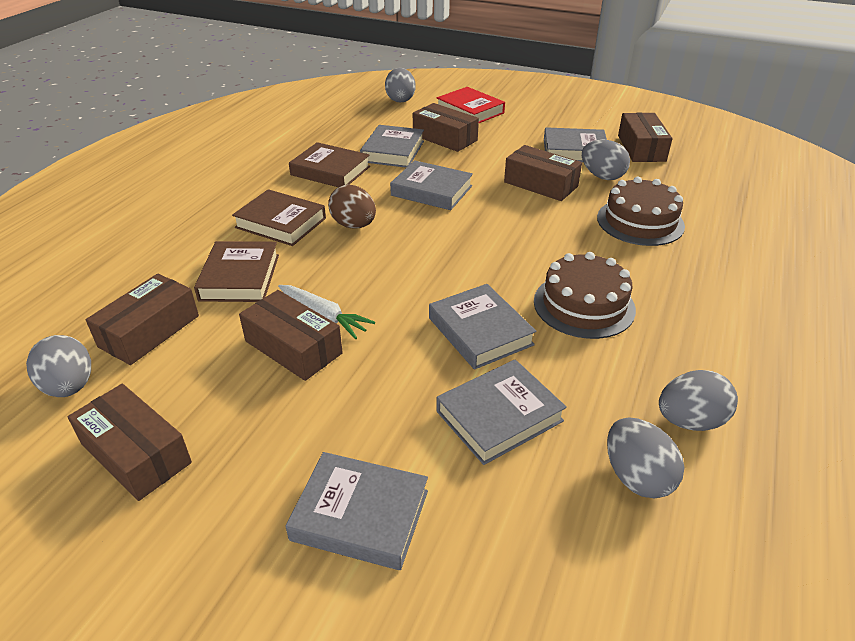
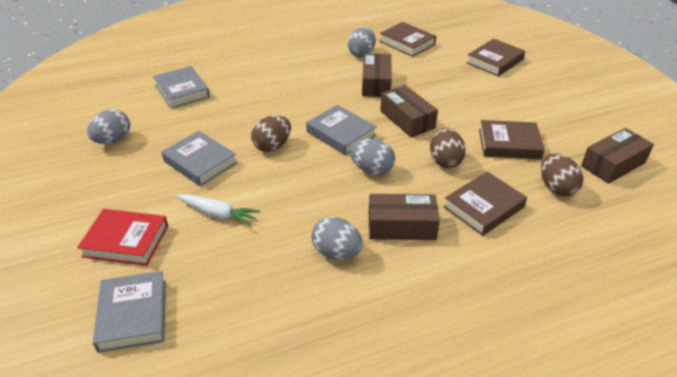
brown book: [194,241,279,302] [232,189,326,246] [289,142,370,187] = 3 -> [379,22,436,57] [444,172,527,236] [467,39,525,77] [479,120,545,159] = 4
brown box: [68,384,192,501] [86,274,199,365] [239,290,343,381] [413,103,479,152] [504,145,582,201] [618,113,672,162] = 6 -> [362,53,392,97] [369,194,440,240] [380,85,438,138] [581,128,654,184] = 4
brown cake: [534,252,636,339] [597,177,685,246] = 2 -> none = 0
brown egg: [328,185,376,229] = 1 -> [251,115,291,152] [430,128,466,168] [541,154,584,196] = 3
grey book: [285,452,428,570] [360,125,424,168] [390,160,473,210] [429,284,537,370] [436,359,567,465] [544,127,607,162] = 6 -> [93,271,166,353] [153,66,210,109] [161,131,237,186] [306,105,377,155] = 4
grey egg: [26,335,91,397] [385,68,416,102] [582,140,630,180] [607,417,684,499] [659,370,738,431] = 5 -> [87,109,130,144] [311,217,363,259] [348,27,376,57] [350,139,395,175] = 4

